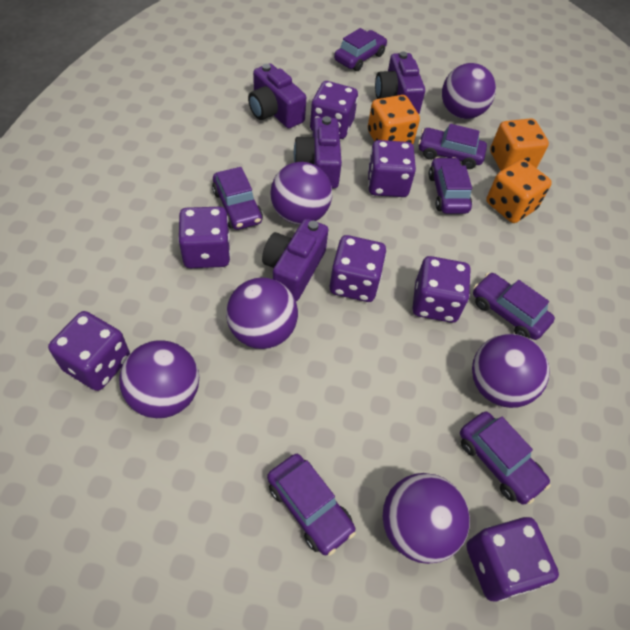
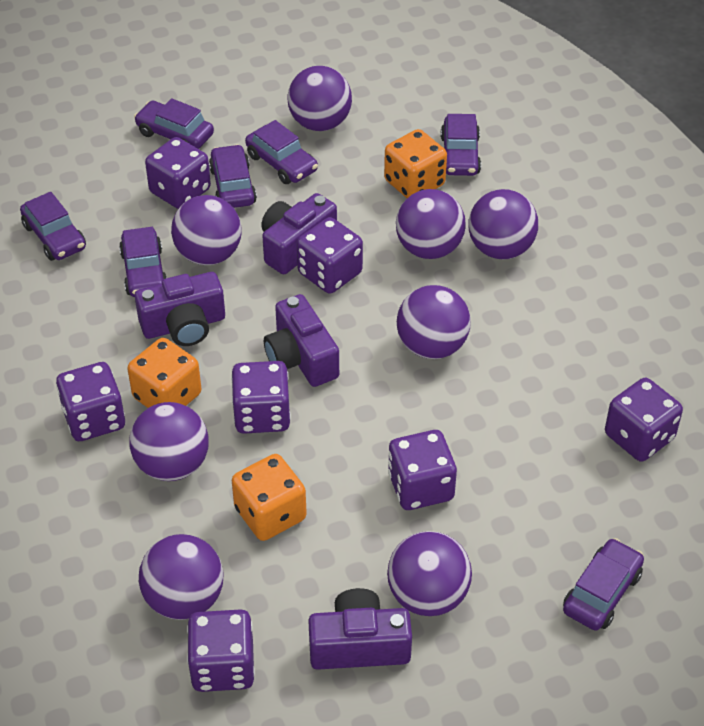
purple ball: [119,340,199,418] [226,277,298,349] [270,162,332,225] [383,473,470,564] [442,63,496,119] [472,334,550,408] = 6 -> [129,402,209,481] [139,534,224,620] [171,195,242,265] [287,66,352,131] [387,531,472,616] [396,189,466,259] [397,285,471,359] [468,189,538,260] = 8

